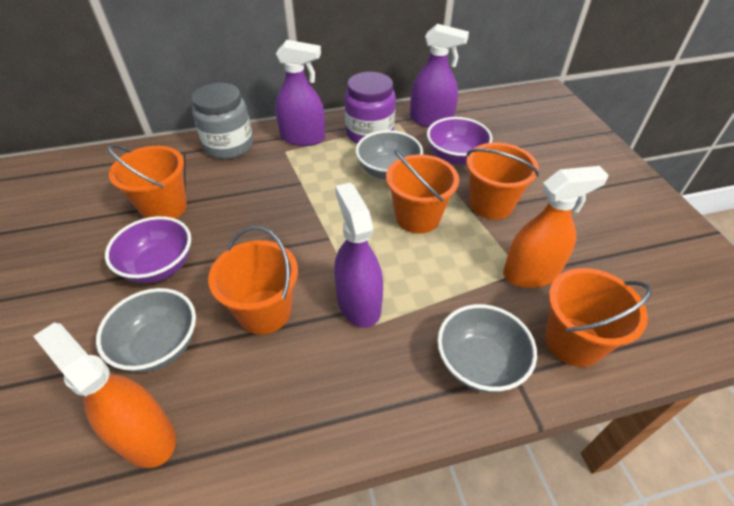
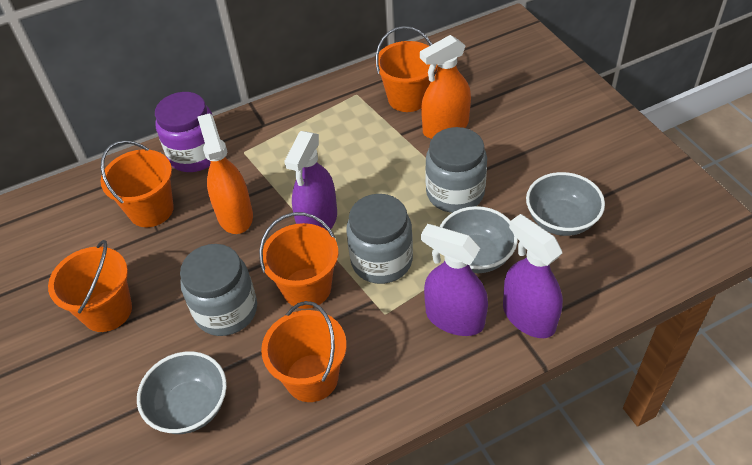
grey jar: [192,83,253,159] = 1 -> [180,244,257,336] [346,194,413,284] [425,127,487,213] = 3
purple bowl: [105,216,191,283] [427,117,493,164] = 2 -> none = 0

